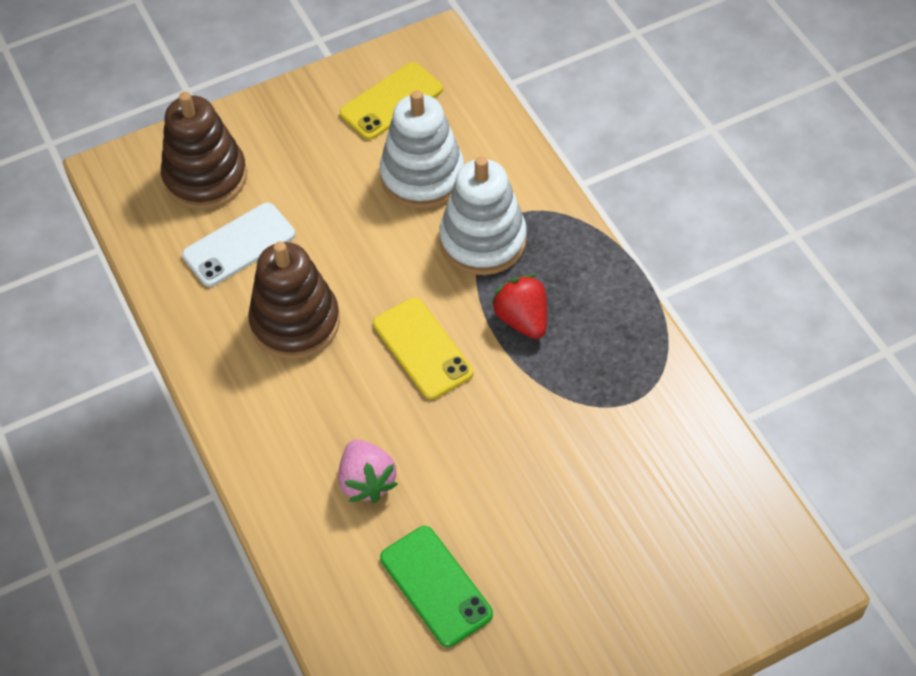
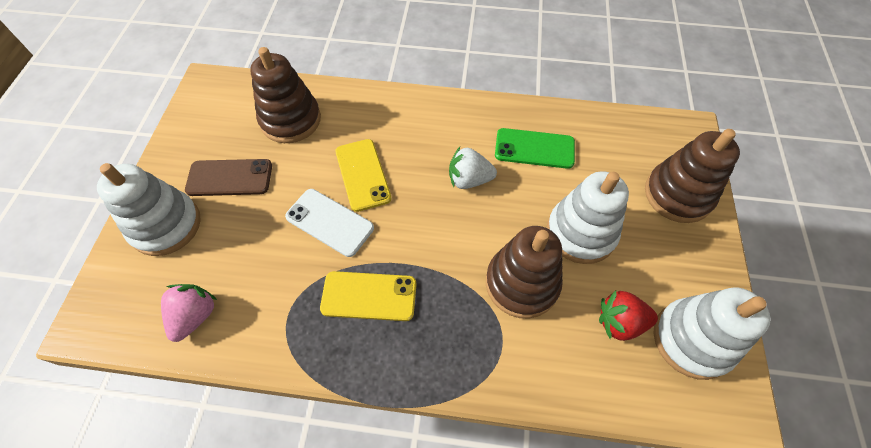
brown phone: none = 0 -> [185,159,272,196] = 1
brown stacking toy: [161,92,247,210] [248,242,340,360] = 2 -> [250,47,321,143] [486,226,563,318] [645,129,740,223] = 3
white stacking toy: [380,90,464,209] [439,156,527,275] = 2 -> [97,163,201,256] [547,171,629,264] [653,288,770,380] = 3
white strawberry: none = 0 -> [449,147,497,189] = 1

